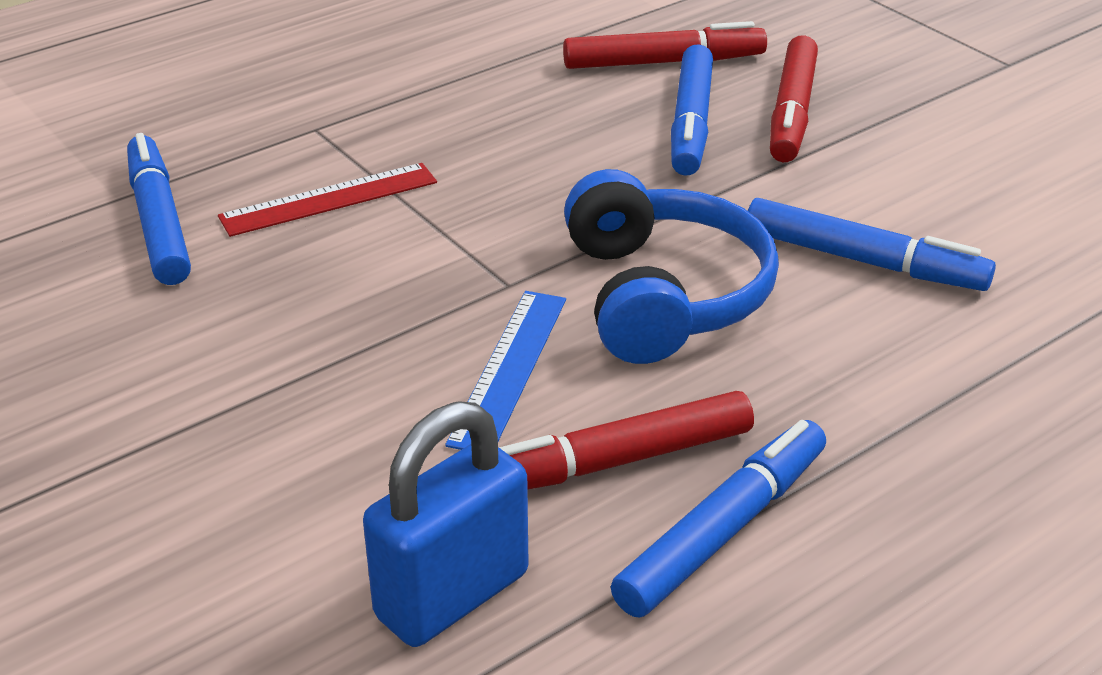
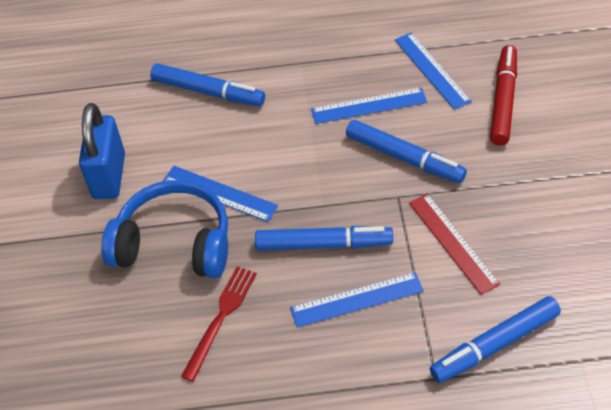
blue ruler: [445,291,566,450] = 1 -> [163,166,278,222] [290,272,424,327] [311,87,427,124] [395,33,472,110] = 4
red fork: none = 0 -> [181,266,257,382] = 1
red marker: [499,391,754,490] [563,21,767,69] [770,35,818,162] = 3 -> [490,45,517,146] = 1

